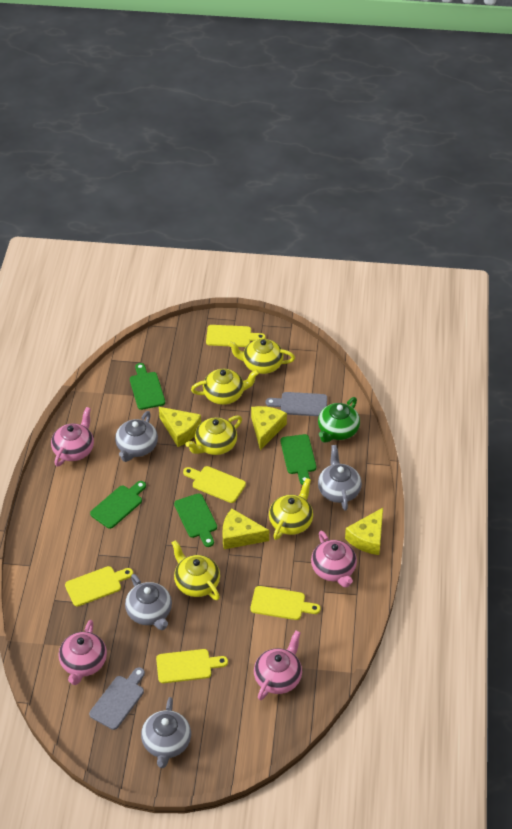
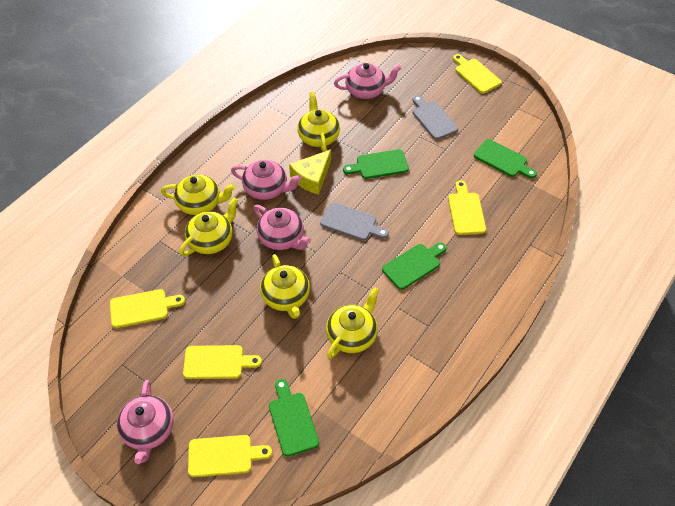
green teapot: [318,397,360,443] = 1 -> none = 0
grey teapot: [115,411,158,462] [125,574,172,630] [141,697,191,768] [318,445,362,511] = 4 -> none = 0
yellow cheese: [159,407,201,447] [222,509,269,549] [251,406,287,450] [345,508,383,555] = 4 -> [289,149,331,195] = 1

